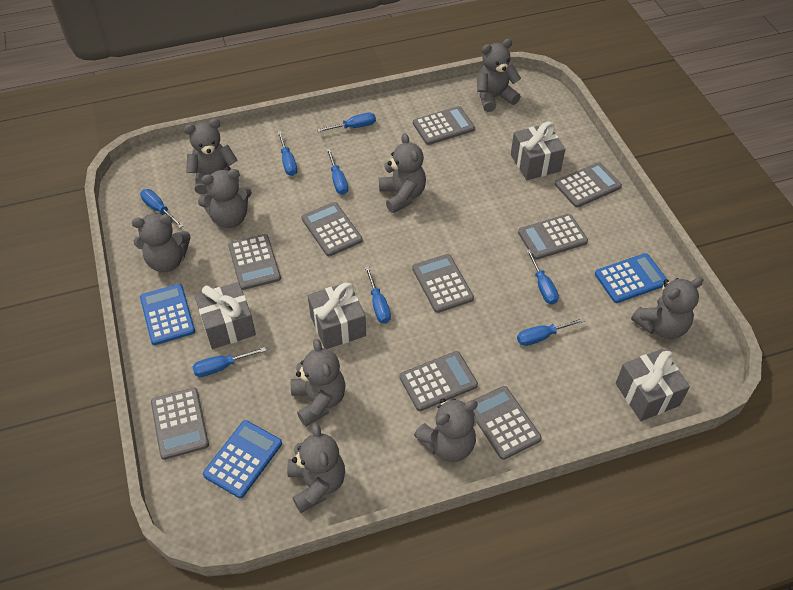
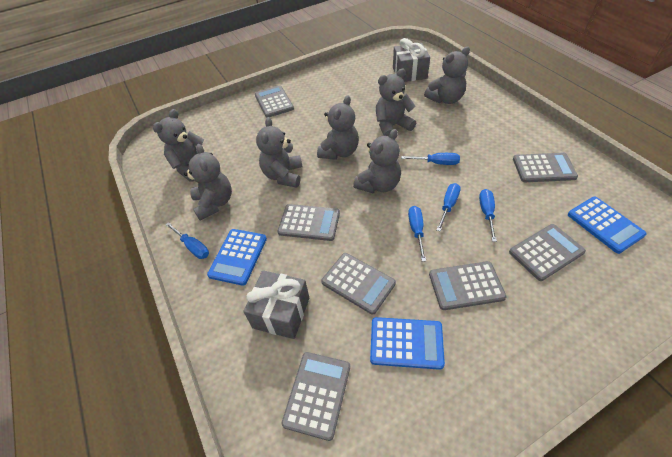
blue screwdriver: [140,189,183,228] [193,347,267,377] [278,131,297,176] [317,113,376,132] [326,149,348,195] [365,267,391,323] [517,318,585,346] [526,249,559,305] = 8 -> [165,222,209,259] [401,153,460,165] [408,206,426,262] [436,183,461,231] [479,189,497,242] = 5
grey calculator: [151,388,209,460] [228,234,281,290] [302,202,363,257] [400,351,478,411] [412,254,474,313] [413,106,475,145] [473,386,542,460] [518,214,588,260] [555,162,622,208] = 9 -> [255,85,294,117] [277,204,340,241] [281,352,350,441] [321,253,396,315] [429,261,507,310] [509,224,586,281] [513,153,578,182] = 7
grey gift: [195,282,256,349] [308,282,366,349] [511,122,565,180] [616,349,690,421] = 4 -> [244,270,309,339] [393,38,430,82] = 2
grey teddy bear: [132,213,190,272] [184,119,239,194] [198,169,252,228] [287,423,345,513] [291,339,345,426] [379,133,426,213] [414,398,478,462] [477,39,521,112] [631,277,703,339] = 9 -> [153,109,213,182] [184,144,232,220] [256,117,302,188] [317,95,359,160] [353,129,401,193] [376,69,416,136] [424,47,470,104] = 7

